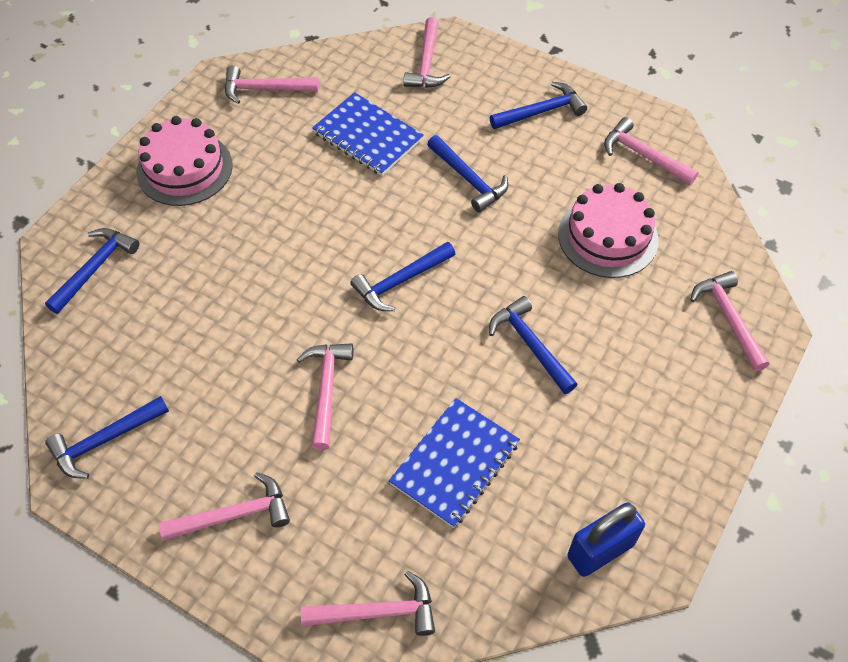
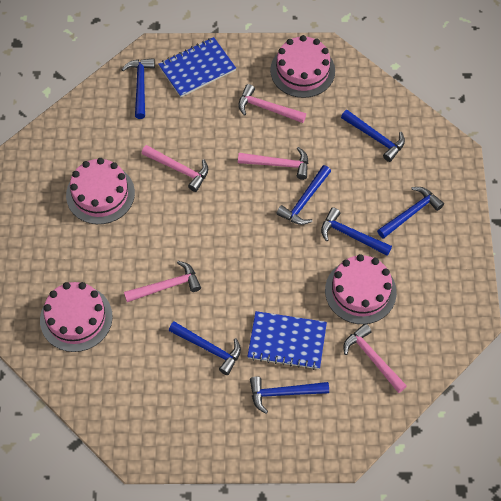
blue hammer: [45,228,139,314] [45,396,169,479] [350,242,455,311] [427,135,508,213] [489,296,578,394] [490,82,587,129] = 6 -> [121,58,155,119] [169,322,241,375] [250,376,329,414] [276,165,331,225] [321,208,392,256] [341,110,405,162] [377,187,444,239] = 7
blue padlock: [567,502,645,577] = 1 -> none = 0
pink cake: [137,116,233,206] [558,183,659,278] = 2 -> [40,282,113,352] [66,158,135,224] [270,35,335,98] [325,254,397,324] = 4
pink hammer: [159,472,290,541] [225,65,319,104] [297,343,353,450] [301,571,435,636] [404,17,451,88] [604,117,698,185] [690,271,770,371] = 7 -> [124,261,201,302] [141,145,208,192] [238,84,306,123] [238,147,308,180] [344,323,407,393] = 5

